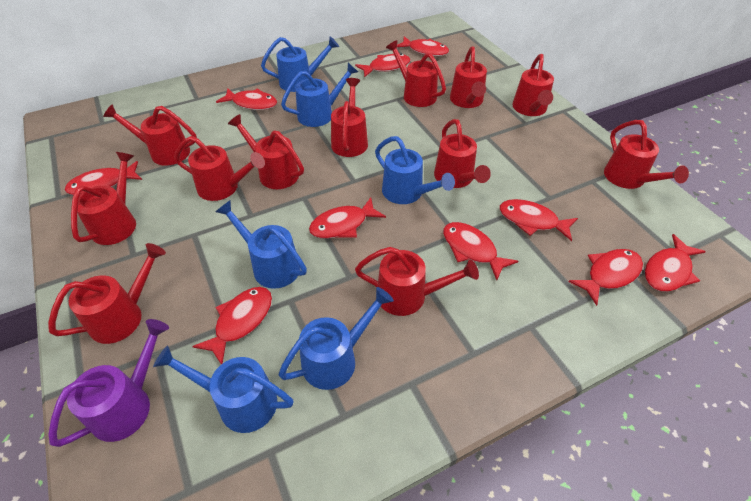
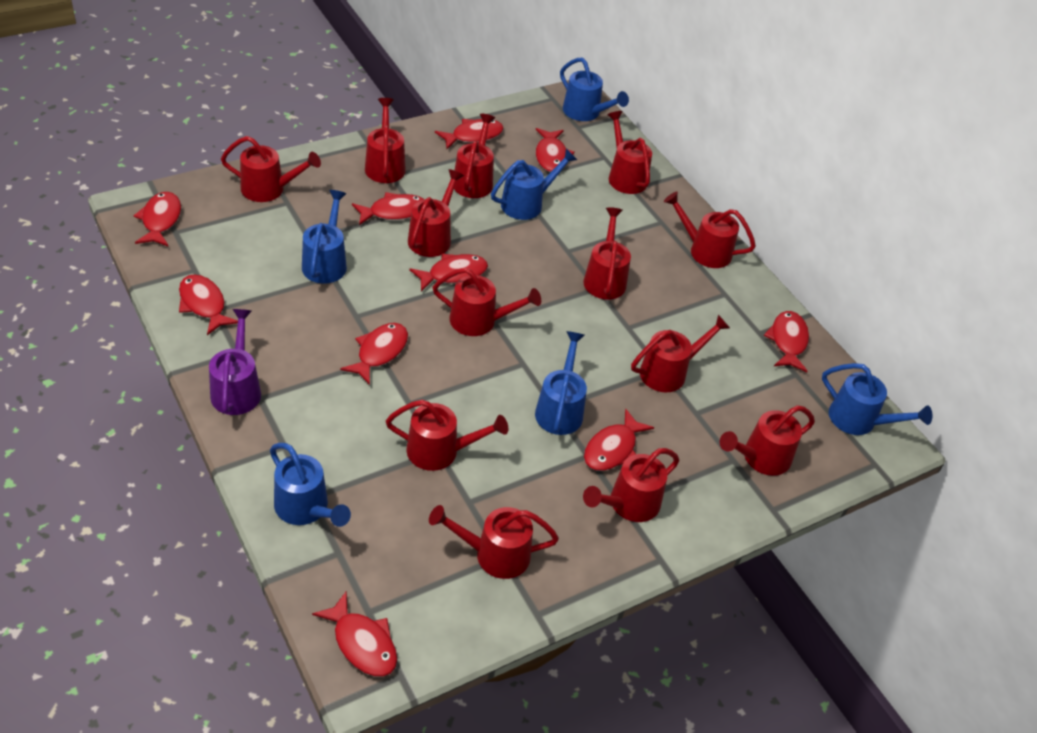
red watering can: [48,243,166,344] [71,152,136,245] [103,104,197,166] [174,136,265,201] [228,114,304,189] [331,78,368,157] [355,247,479,316] [386,40,446,107] [434,119,491,188] [450,46,487,108] [513,54,554,116] [604,120,689,189] = 12 -> [221,136,321,202] [365,98,406,183] [386,400,508,471] [408,169,464,257] [429,505,559,579] [432,268,541,336] [454,114,495,198] [583,207,631,300] [583,448,679,522] [607,111,652,194] [631,315,730,392] [664,191,756,268] [720,405,815,476] = 13

